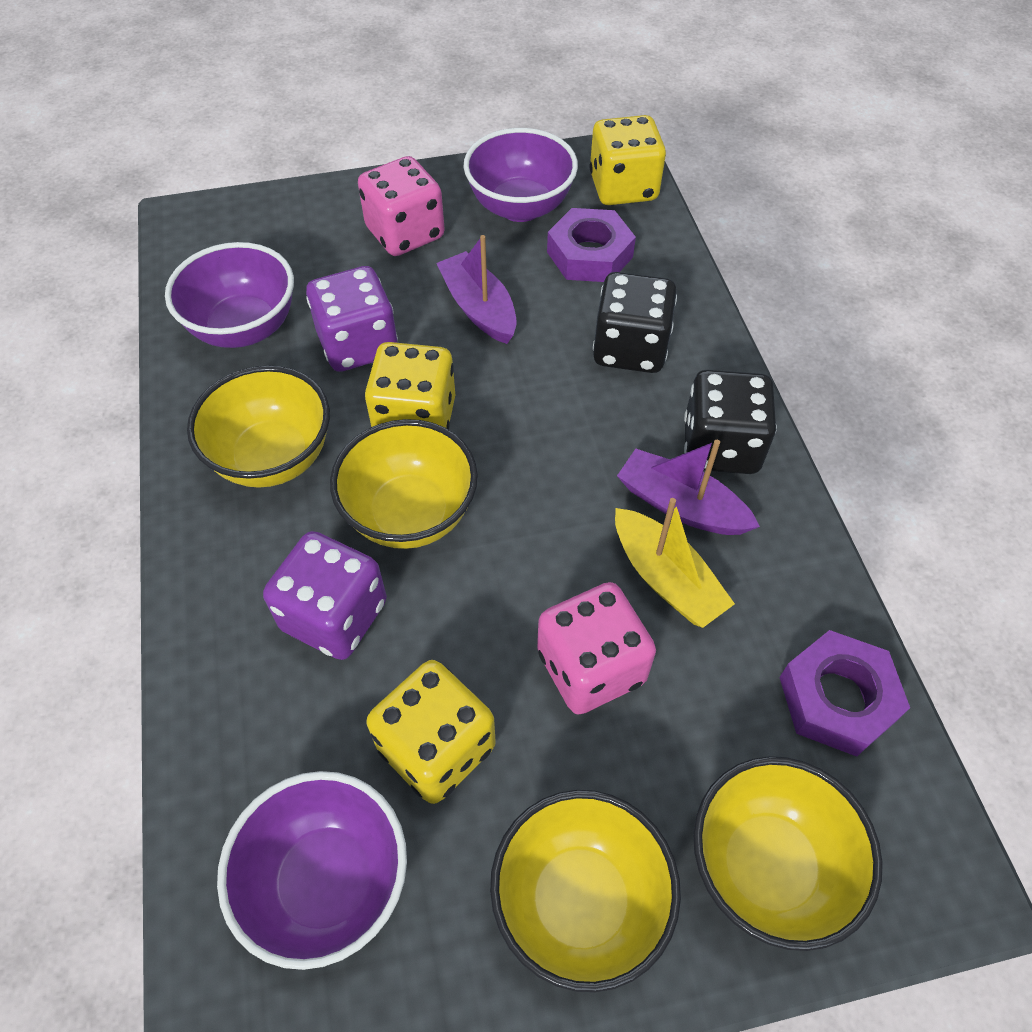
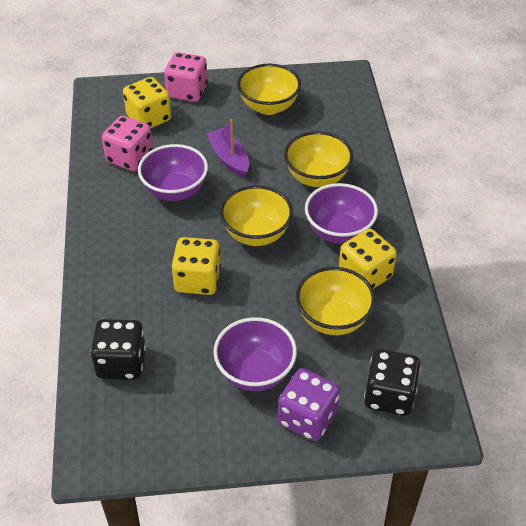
purple boat: [436,235,517,344] [617,440,760,535] = 2 -> [207,119,249,177] = 1
purple dice: [263,531,387,660] [306,266,398,372] = 2 -> [278,368,340,441] = 1
purple nut: [547,208,636,282] [779,630,910,757] = 2 -> none = 0
yellow boat: [615,498,735,628] = 1 -> none = 0

